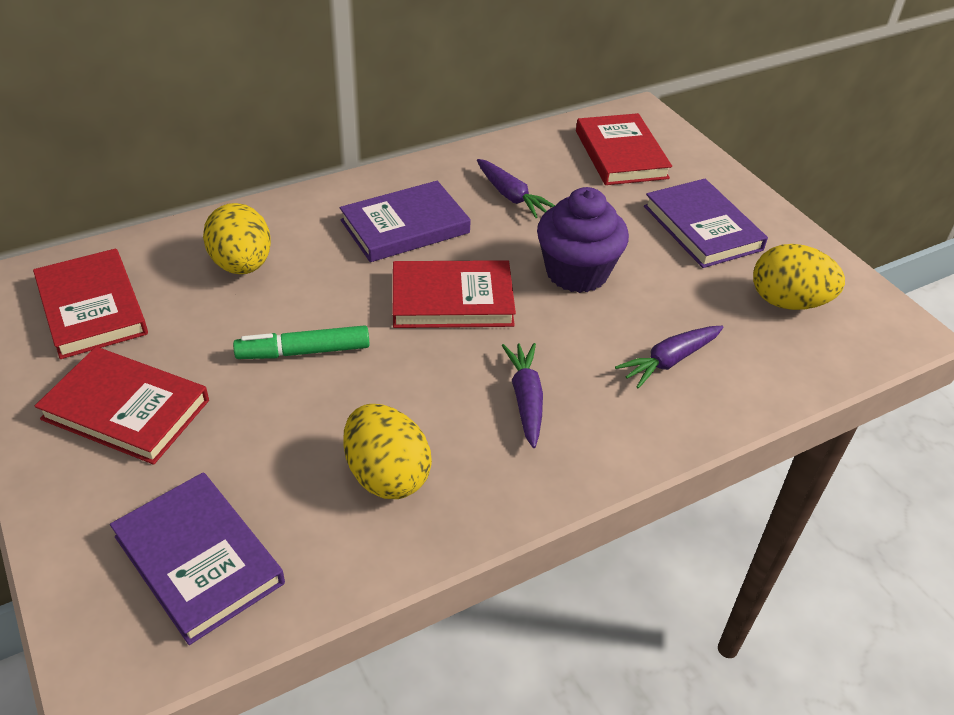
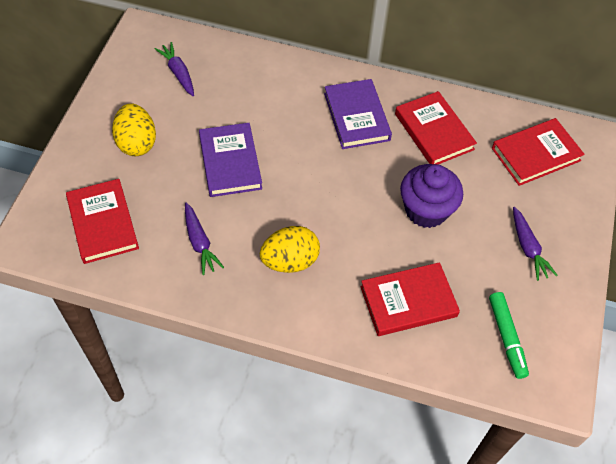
purple book: [110,472,285,645] [340,181,471,262] [644,179,768,268] = 3 -> [199,123,262,197] [324,79,392,149] = 2
yellow egg: [203,203,271,274] [343,404,432,499] [753,244,845,310] = 3 -> [112,103,156,156] [260,226,320,273] = 2

